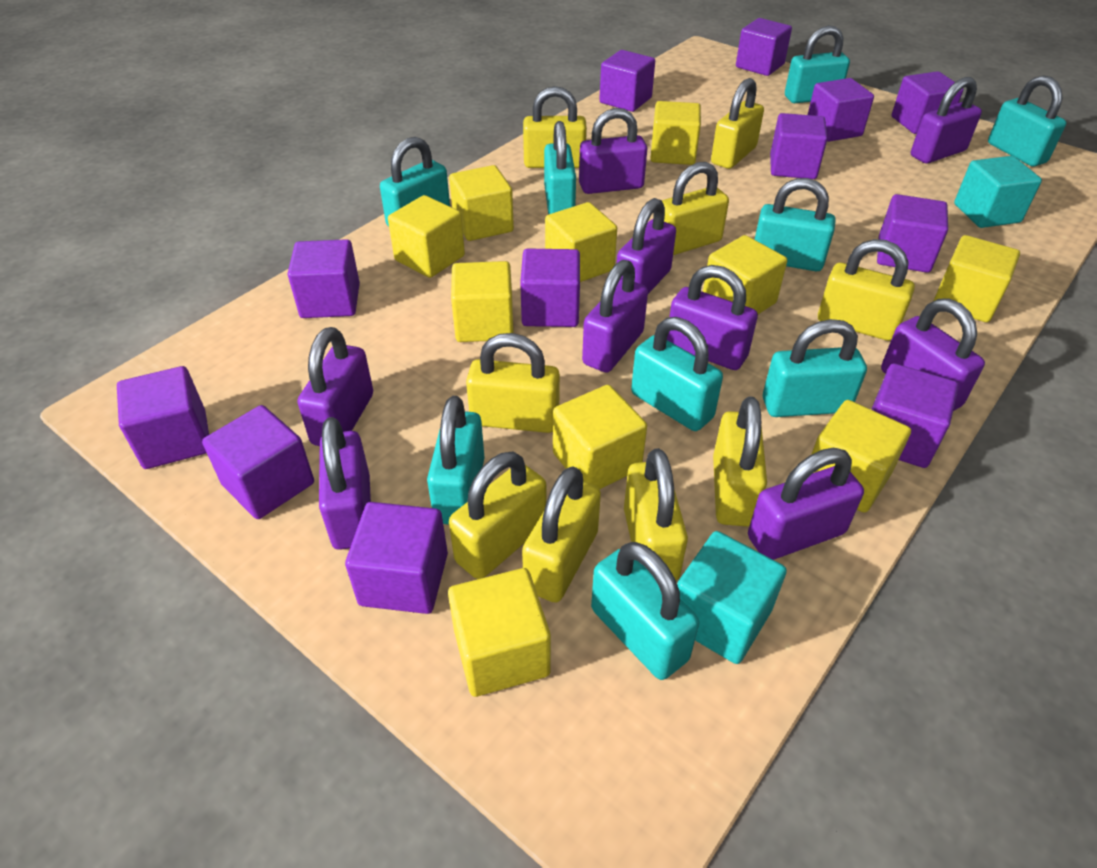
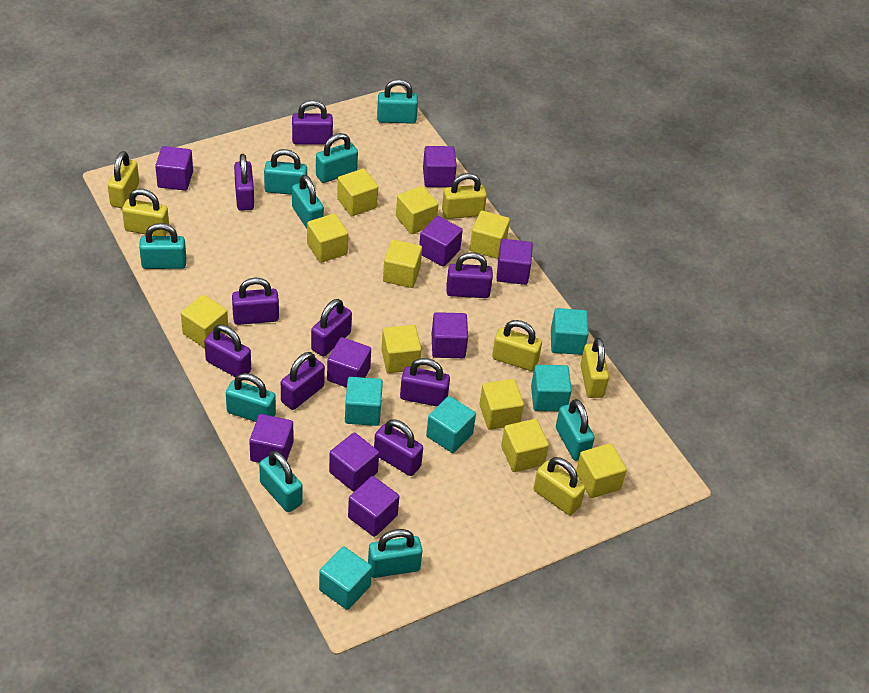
purple cube: [117,366,209,469] [202,405,314,519] [288,239,360,318] [345,502,448,614] [520,248,580,327] [599,50,655,112] [736,18,792,76] [770,113,828,179] [808,78,874,142] [871,363,959,468] [877,194,948,273] [892,71,963,134] = 12 -> [155,146,193,191] [249,414,293,463] [327,337,371,388] [329,432,379,492] [348,476,399,537] [419,216,463,267] [423,146,457,187] [432,312,468,358] [496,239,533,285] = 9
turquoise cube: [677,531,787,664] [954,156,1042,228] = 2 -> [319,547,372,610] [345,377,383,426] [426,396,476,453] [531,365,572,411] [551,308,589,355] = 5
yellow padlock: [449,452,546,579] [466,333,560,433] [522,466,601,603] [523,86,587,168] [624,448,688,580] [662,162,729,255] [711,78,764,169] [713,397,767,527] [818,239,915,341] = 9 -> [108,151,139,208] [122,189,169,236] [442,173,487,219] [492,320,542,371] [533,457,585,515] [580,338,609,398] = 6

